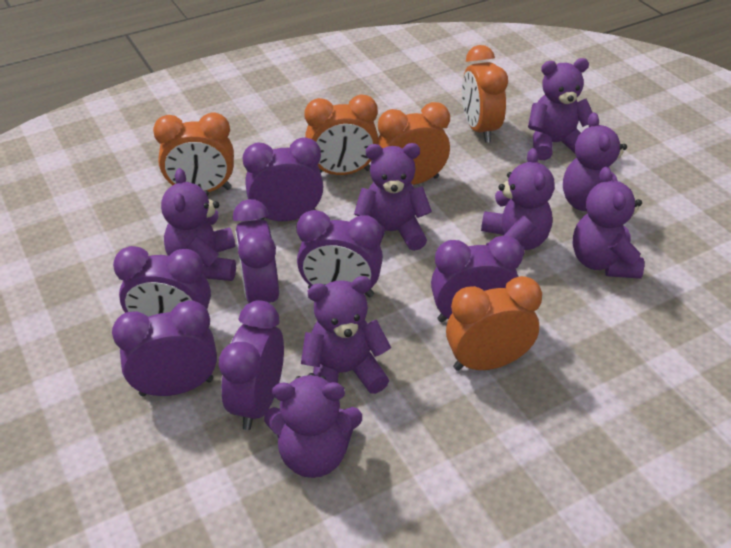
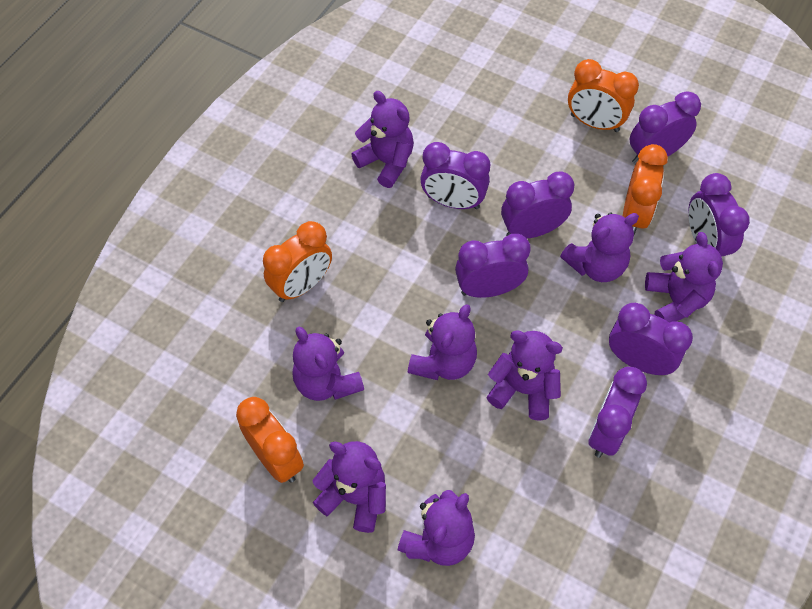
orange clock: [153,112,234,192] [305,95,378,175] [377,102,450,185] [446,276,542,371] [462,45,508,143] = 5 -> [236,397,304,483] [263,221,332,302] [568,59,639,132] [623,144,668,234] = 4

